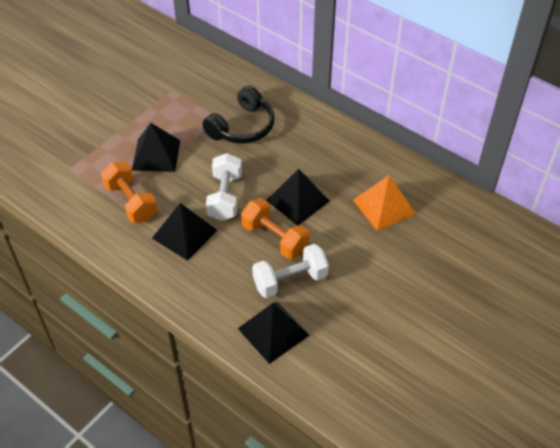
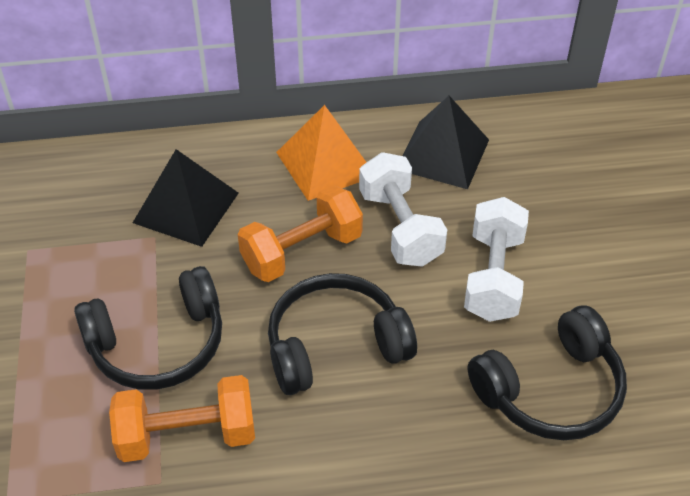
black headphones: [202,86,275,144] = 1 -> [74,266,222,390] [268,273,417,395] [468,305,627,440] = 3
black pyramid: [132,123,180,172] [152,203,218,261] [238,302,309,364] [266,169,329,226] = 4 -> [133,149,239,247] [402,96,489,189] = 2

